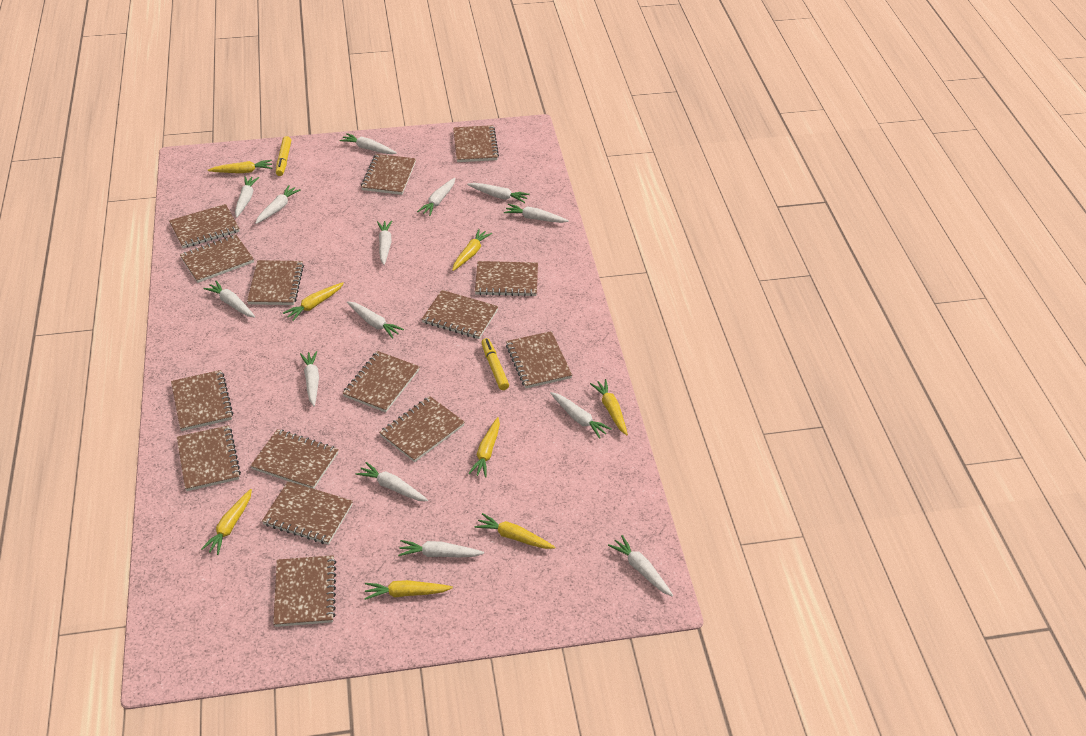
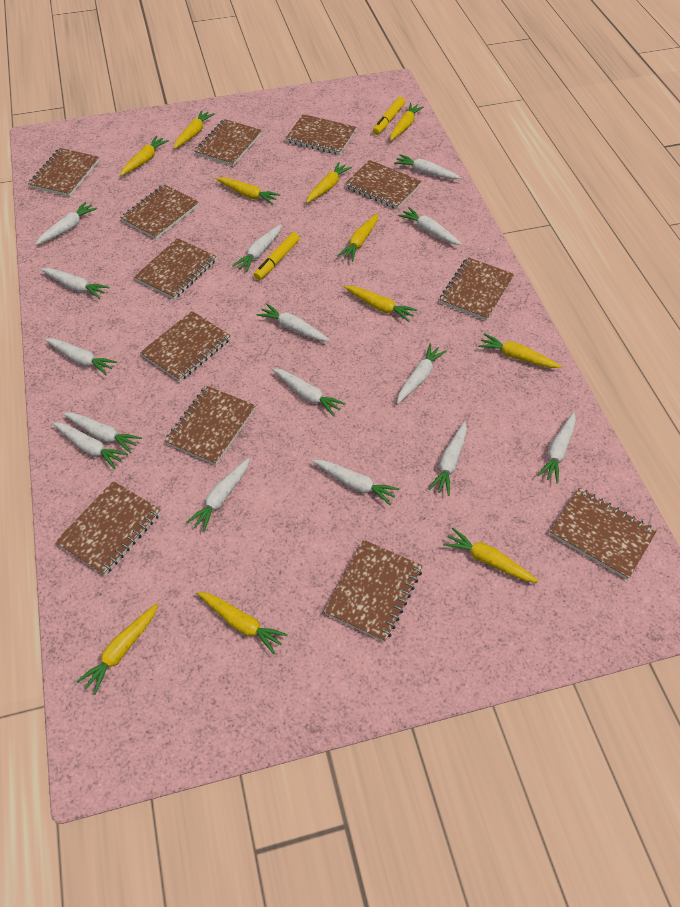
brown notebook: [169,204,240,248] [171,370,233,431] [177,425,241,491] [180,235,254,283] [247,260,304,305] [250,429,339,489] [262,481,353,545] [273,555,336,627] [343,351,420,412] [361,154,416,195] [379,396,465,462] [422,290,498,339] [453,125,499,162] [475,261,538,296] [506,331,572,388] = 15 -> [28,148,100,197] [55,481,161,576] [120,184,199,239] [134,238,216,300] [140,311,231,382] [165,386,256,465] [194,119,262,166] [286,114,356,155] [324,540,422,642] [345,160,422,209] [439,257,514,321] [550,488,657,580] = 12
white carrot: [203,281,255,318] [235,176,259,218] [255,185,301,224] [300,351,319,406] [339,133,397,154] [347,301,404,339] [355,462,428,501] [377,221,392,265] [398,540,484,557] [417,178,455,216] [467,183,530,203] [504,204,569,223] [550,392,612,439] [608,535,673,597] = 14 -> [35,202,97,245] [40,268,110,299] [44,338,117,375] [52,422,128,469] [62,412,142,453] [186,457,250,532] [232,224,282,272] [257,304,330,341] [272,368,346,417] [312,460,399,505] [394,154,461,179] [397,343,447,404] [398,207,462,245] [429,421,467,496] [537,412,576,483] = 15
yellow carrot: [201,489,252,555] [208,160,272,173] [283,282,344,321] [364,580,453,600] [452,229,492,271] [468,417,500,478] [474,513,555,549] [590,379,628,435] = 8 -> [76,603,158,695] [120,136,169,176] [174,110,215,149] [197,592,288,654] [215,177,280,205] [306,162,352,203] [337,213,378,261] [344,286,417,322] [390,103,424,141] [443,528,539,583] [478,333,562,368] = 11

